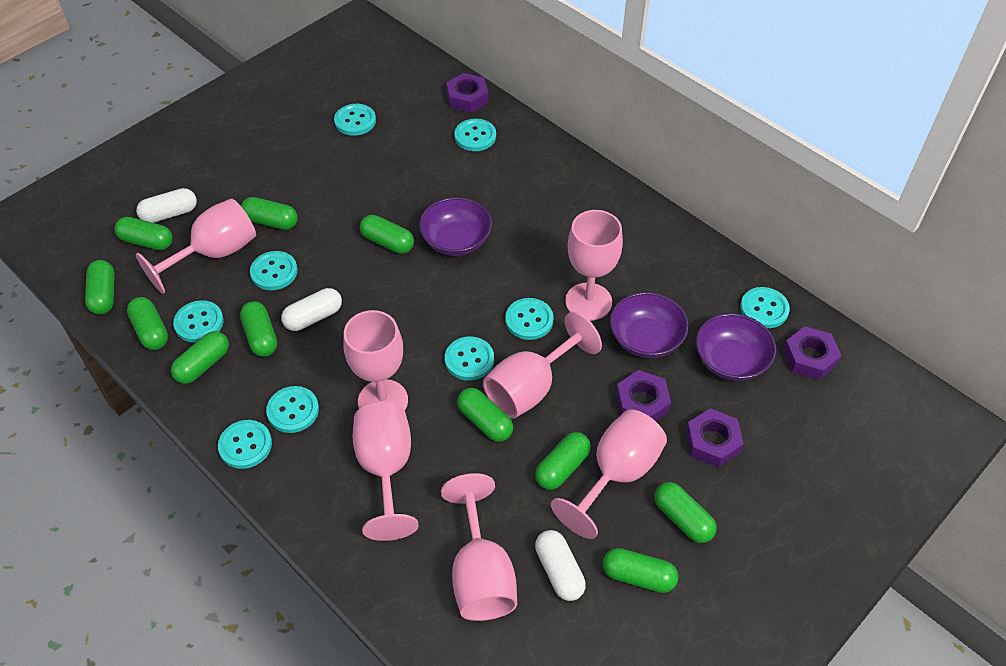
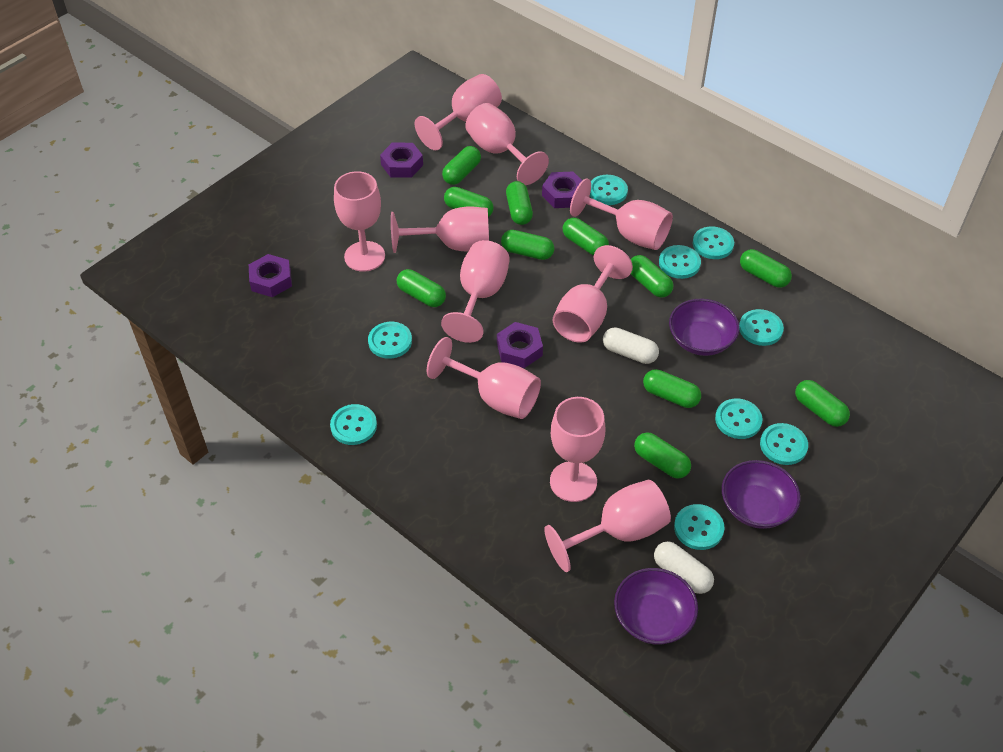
pink goblet: [136,199,256,294] [343,310,408,410] [353,402,419,541] [441,473,517,621] [483,312,602,419] [551,409,667,539] [565,210,623,321] = 7 -> [334,171,385,272] [391,206,489,253] [415,74,502,150] [427,337,541,419] [441,240,510,343] [465,103,549,185] [544,480,671,572] [550,397,605,502] [553,245,633,343] [570,179,673,250] = 10
white capsule: [136,188,197,223] [281,288,342,331] [535,530,586,601] = 3 -> [603,327,659,364] [654,541,714,594] = 2

